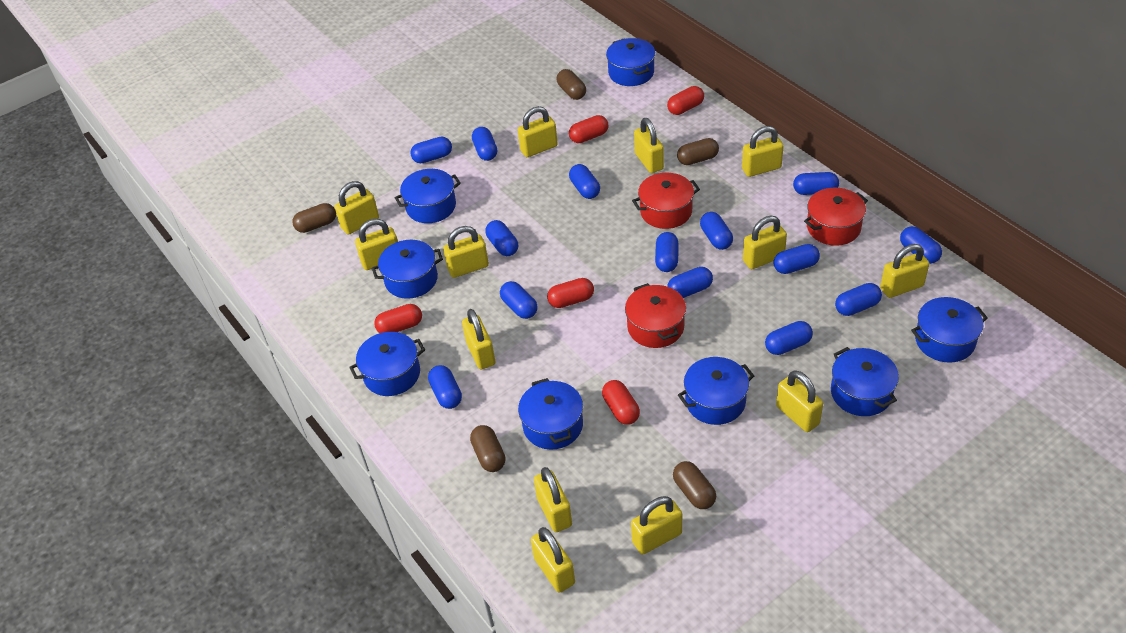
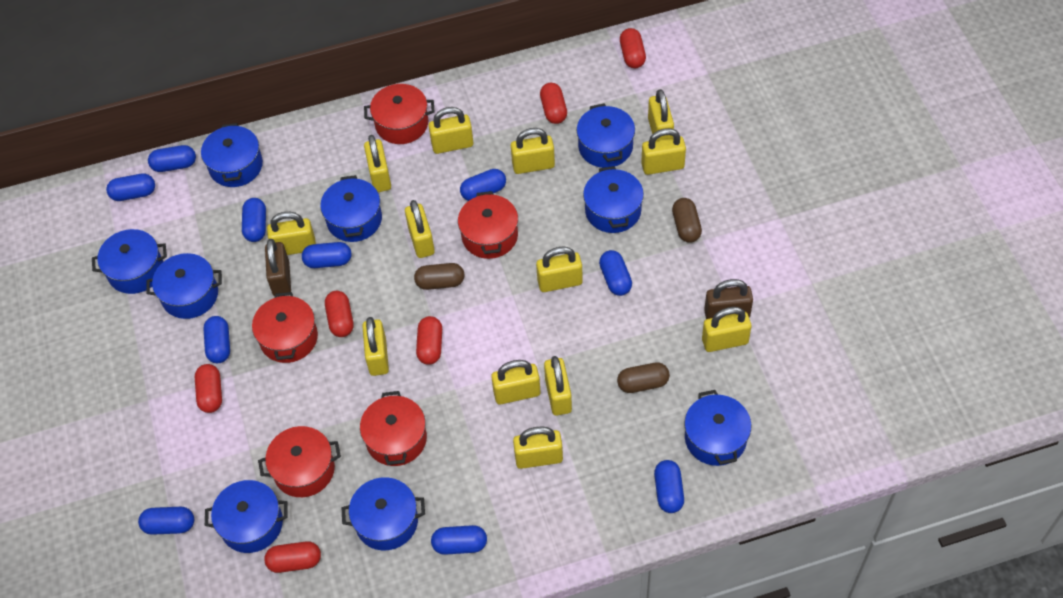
blue capsule: [410,137,452,163] [428,365,462,409] [472,127,497,161] [485,220,518,256] [500,281,538,319] [569,164,600,199] [655,232,679,272] [667,267,713,298] [700,212,733,250] [765,321,813,355] [774,244,820,274] [793,172,839,195] [835,283,882,316] [900,226,942,264] = 14 -> [106,173,155,201] [138,507,194,535] [148,145,196,172] [203,316,230,363] [242,198,266,242] [302,242,351,268] [431,525,487,555] [460,169,506,201] [599,250,632,296] [654,460,684,513] = 10
blue pot: [349,332,425,396] [372,240,443,299] [395,169,461,223] [518,378,583,450] [606,38,655,86] [678,357,754,425] [831,347,899,416] [911,297,988,363] = 8 -> [92,229,167,294] [146,253,222,319] [201,123,263,187] [205,480,288,553] [320,175,382,242] [341,477,425,550] [577,104,635,168] [583,166,644,233] [684,390,751,466] = 9
brown capsule: [292,203,336,233] [470,425,506,472] [557,69,586,100] [673,461,716,509] [677,138,719,165] = 5 -> [414,263,464,290] [617,362,670,393] [672,198,702,243] = 3
brown padlock: none = 0 -> [265,239,291,296] [704,279,753,319] = 2
red capsule: [374,304,422,333] [547,278,594,308] [569,115,608,143] [602,380,640,425] [667,86,704,115] = 5 -> [195,364,222,413] [264,541,321,573] [325,291,353,337] [416,316,442,365] [540,83,567,124] [620,28,646,68] = 6
red pot: [625,283,686,348] [632,173,700,229] [804,188,868,246] = 3 -> [252,292,318,363] [258,426,341,497] [360,391,427,466] [364,84,435,144] [458,191,518,259] = 5

